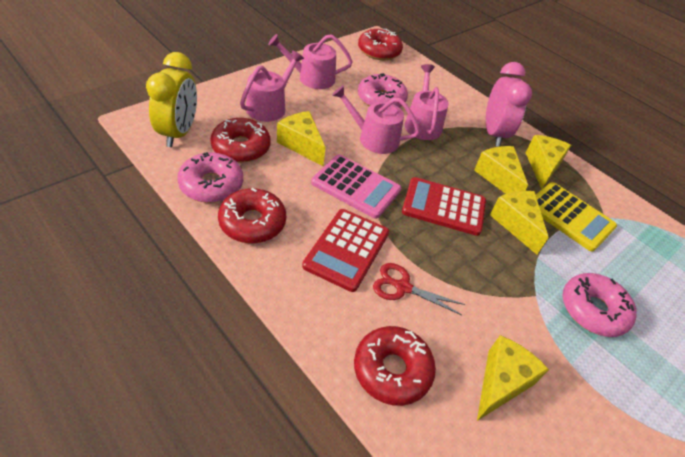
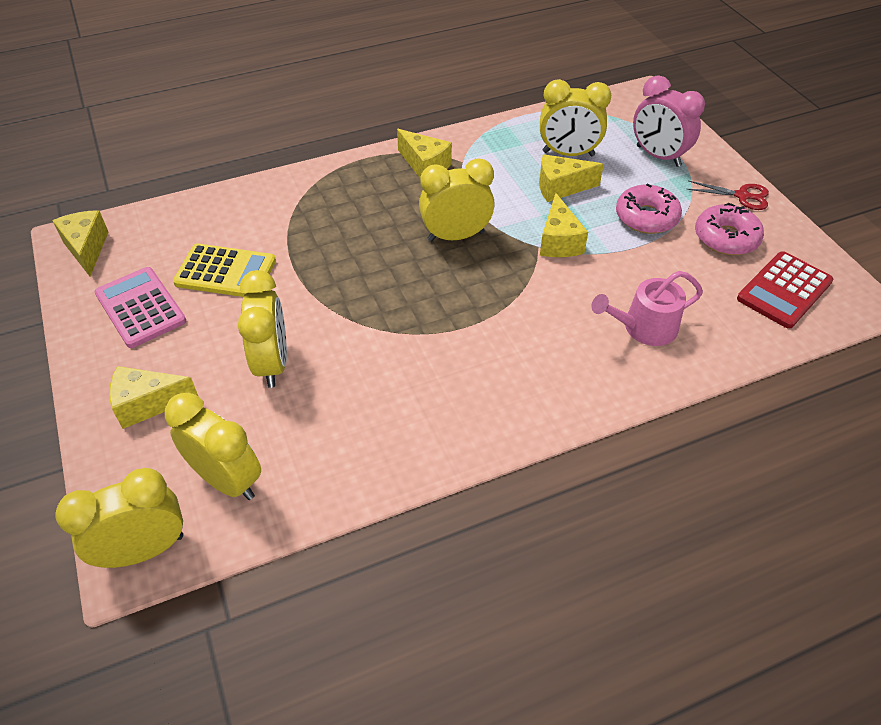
pink donut: [177,152,243,203] [358,73,408,107] [563,273,637,337] = 3 -> [616,184,682,234] [695,203,764,255] = 2
pink watering can: [240,50,304,122] [268,34,353,89] [332,85,420,154] [404,64,449,140] = 4 -> [591,271,703,346] = 1
red calculator: [302,209,389,292] [402,177,486,236] = 2 -> [737,251,833,329] = 1
red donut: [210,118,270,163] [218,188,286,243] [354,326,436,406] [358,29,403,60] = 4 -> none = 0
yellow clock: [146,52,197,147] = 1 -> [56,468,183,568] [165,393,261,500] [238,270,287,388] [419,158,495,241] [540,79,611,156] = 5

